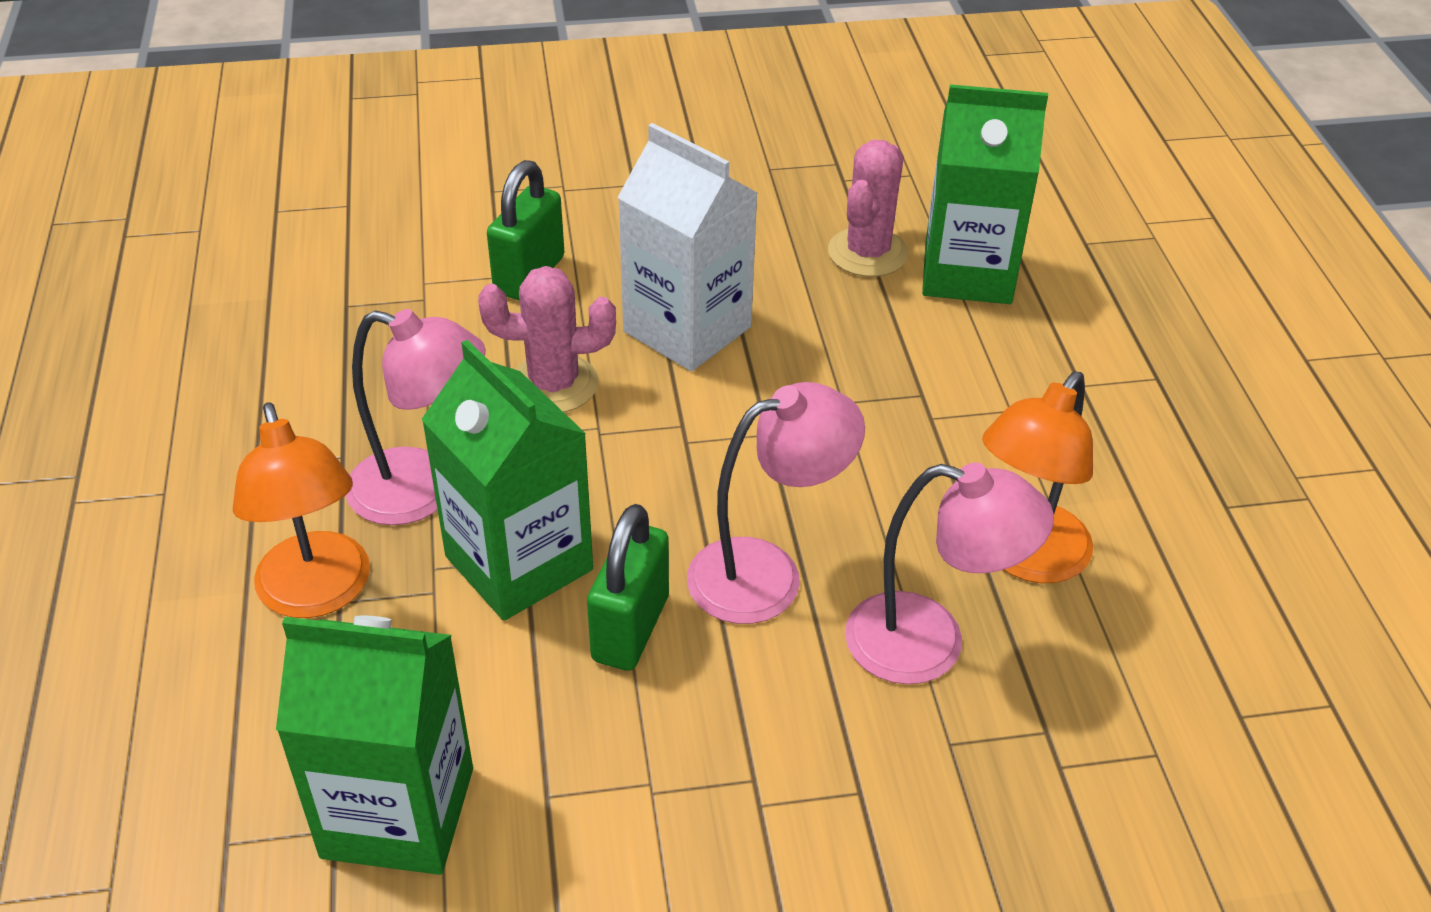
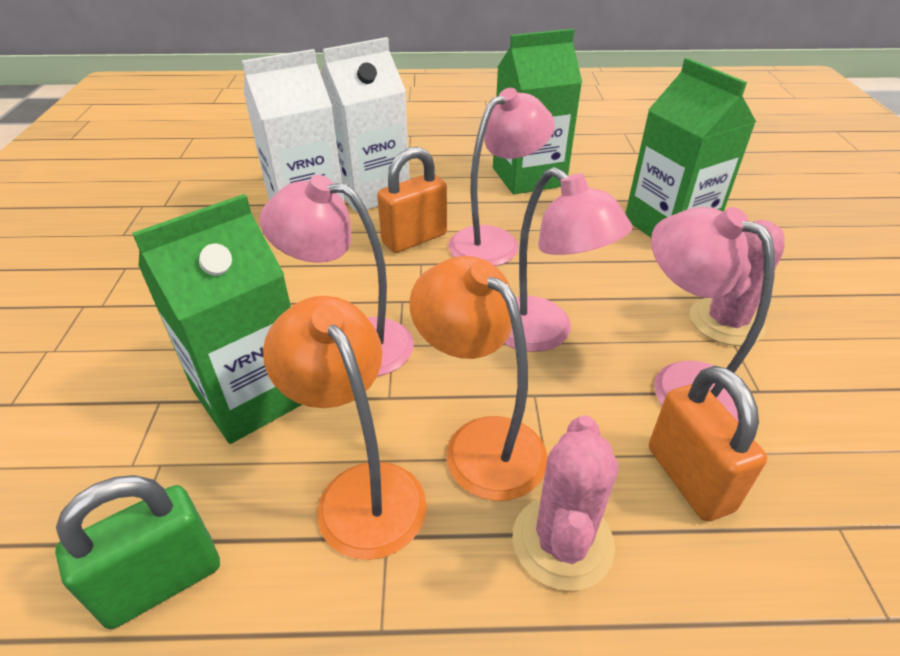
green padlock: [487,160,564,300] [587,504,669,671] = 2 -> [55,475,220,629] = 1
orange padlock: none = 0 -> [377,147,447,253] [649,366,767,522] = 2
pink lamp: [345,309,486,525] [687,382,865,624] [845,462,1054,684] = 3 -> [259,175,414,376] [449,88,555,266] [504,167,632,352] [651,207,775,422] = 4
white carton: [618,123,758,371] = 1 -> [242,49,345,203] [320,37,410,213] = 2

